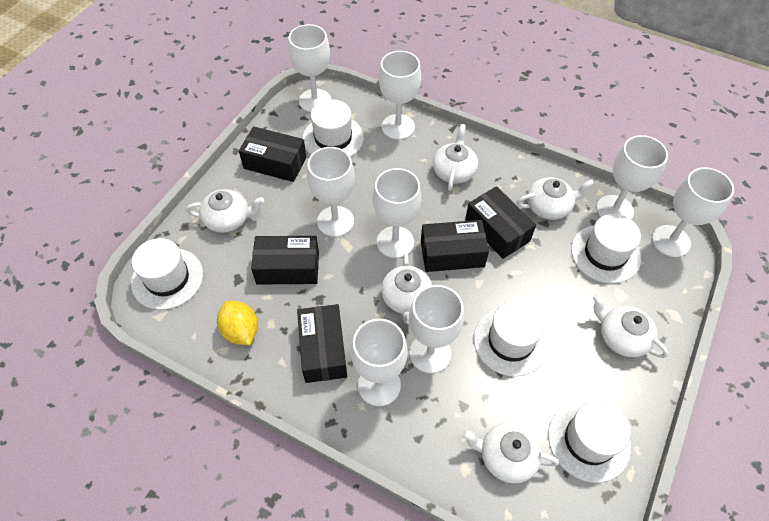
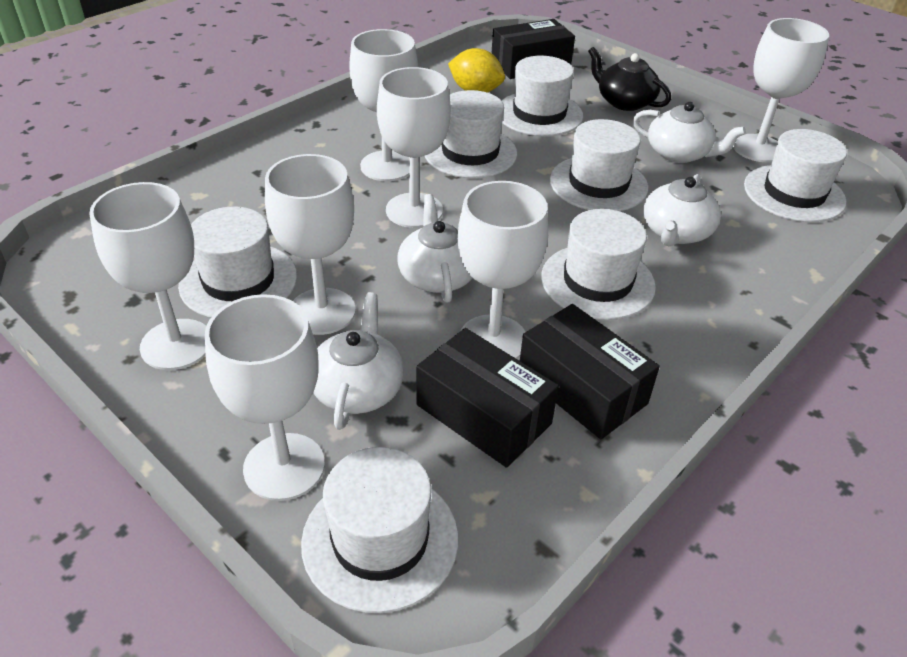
black box: [239,126,306,182] [251,236,319,285] [297,304,347,383] [421,220,489,272] [465,186,536,259] = 5 -> [416,328,559,468] [492,19,575,79] [520,304,660,439] = 3
black teapot: none = 0 -> [588,47,671,111] = 1
white goblet: [288,24,331,112] [307,147,355,237] [351,319,408,406] [373,168,422,258] [379,51,421,140] [409,285,464,373] [596,135,668,219] [652,167,734,257] = 8 -> [89,182,206,370] [205,294,325,501] [265,154,356,335] [349,29,418,181] [377,67,451,228] [458,181,548,359] [733,18,829,162] = 7
white hat: [131,238,203,310] [303,99,364,157] [474,301,549,377] [548,401,631,483] [571,214,641,284] = 5 -> [178,206,297,318] [301,447,459,613] [425,90,517,178] [501,56,583,136] [541,209,656,320] [550,119,648,211] [744,129,847,222] = 7
white teapot: [186,189,264,233] [381,253,432,324] [433,124,478,191] [462,422,559,484] [516,177,594,220] [592,294,669,358] = 6 -> [313,292,404,430] [398,194,473,303] [633,102,746,163] [643,174,721,246] = 4

